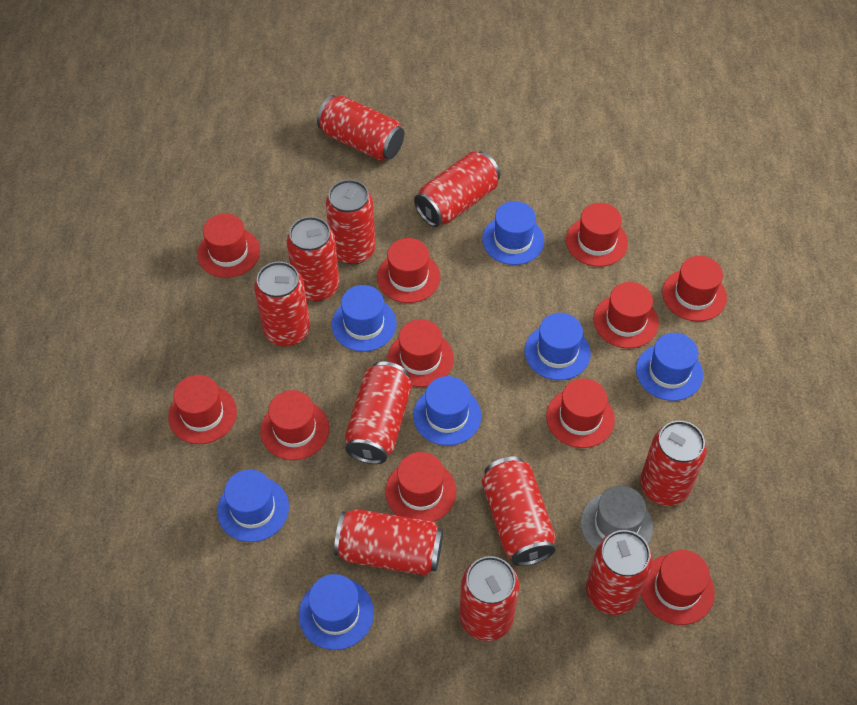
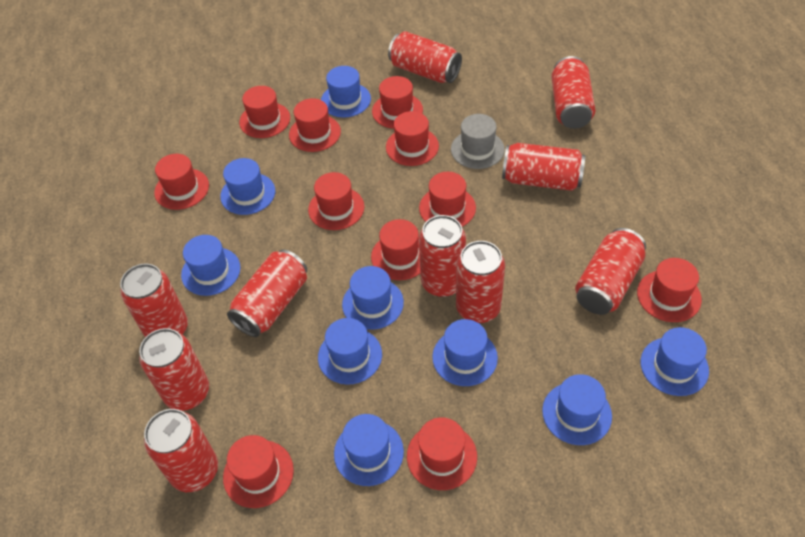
blue hat: [217,470,289,542] [299,574,374,650] [331,285,397,352] [413,376,481,446] [482,201,544,265] [525,313,591,380] [636,333,703,401] = 7 -> [181,235,241,296] [220,158,275,215] [318,318,382,385] [321,66,371,118] [334,414,404,486] [342,266,404,330] [432,319,498,386] [542,374,612,445] [641,327,709,396] = 9
red can: [254,262,310,347] [287,216,340,301] [317,95,404,161] [326,179,376,264] [334,509,443,576] [345,361,412,464] [414,151,500,227] [459,556,519,641] [482,456,556,566] [586,530,653,615] [640,421,707,506] = 11 -> [120,263,188,337] [139,328,209,411] [144,409,218,492] [227,249,307,337] [388,31,462,83] [419,215,466,297] [456,241,505,323] [502,143,585,191] [551,56,595,129] [575,228,646,315] = 10

